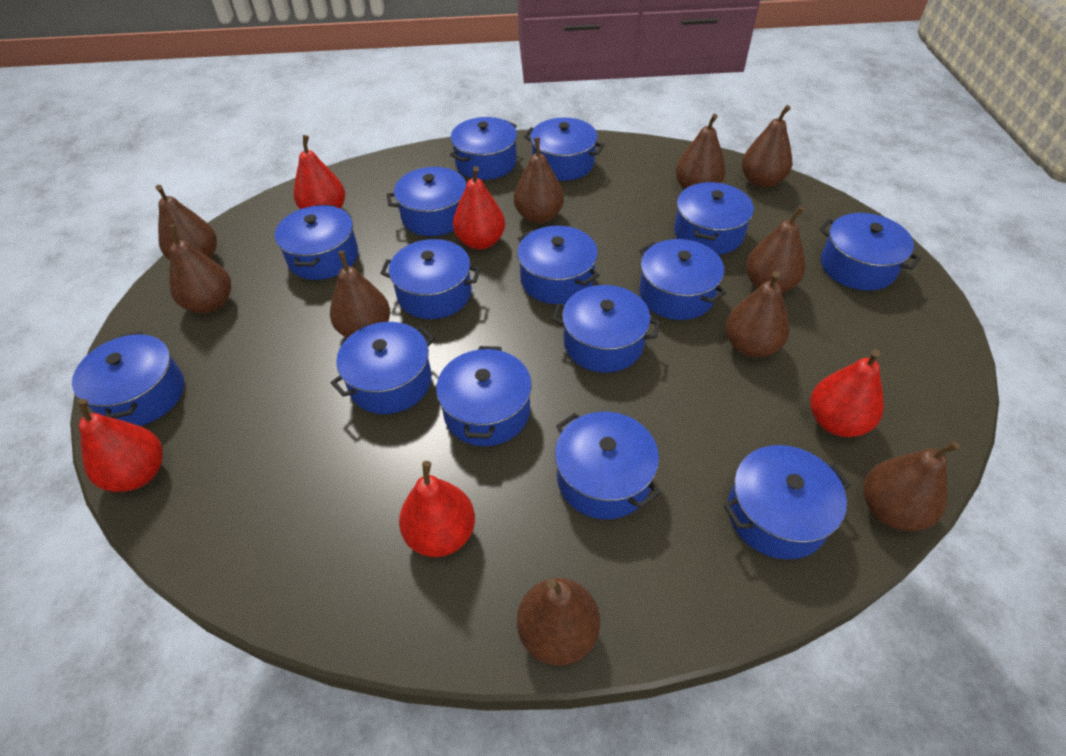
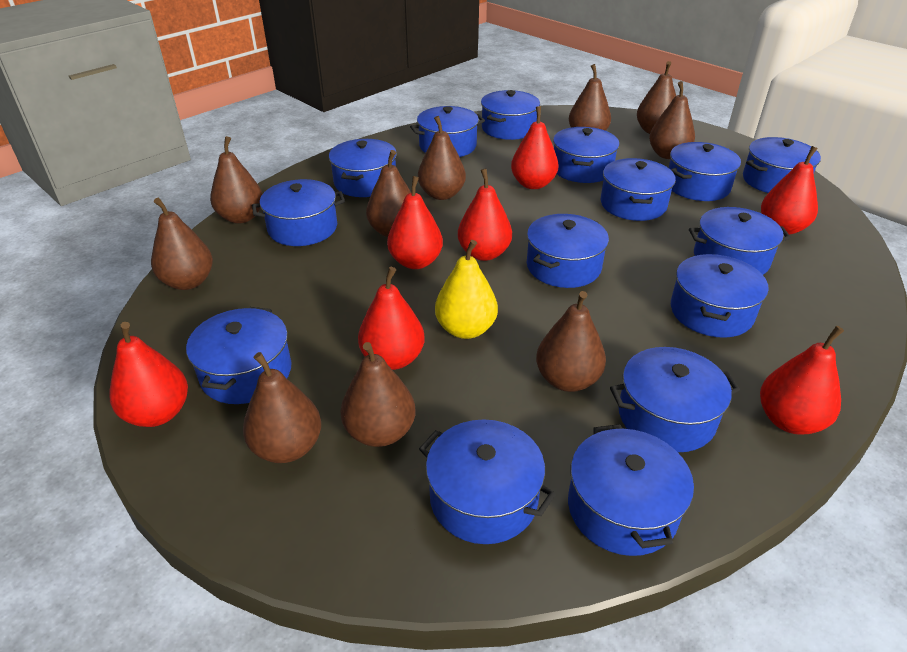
red pear: [78,399,163,492] [294,135,345,209] [399,461,475,557] [453,166,505,250] [810,349,884,437] = 5 -> [109,322,188,427] [358,267,425,370] [387,176,443,269] [458,168,512,261] [511,106,559,189] [760,326,844,435] [761,146,818,235] = 7
yellow pear: none = 0 -> [435,240,498,339] = 1

